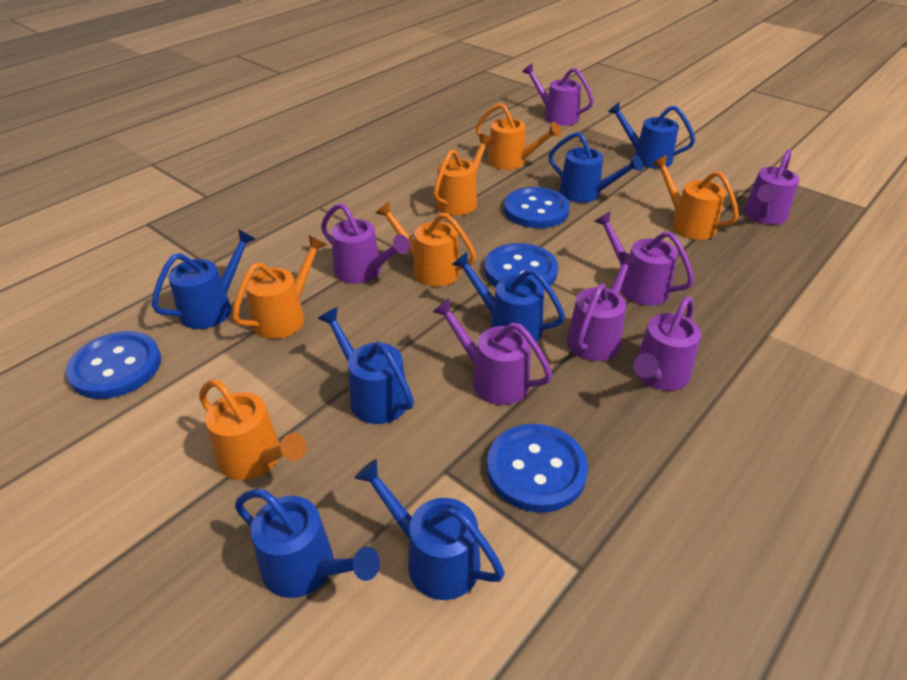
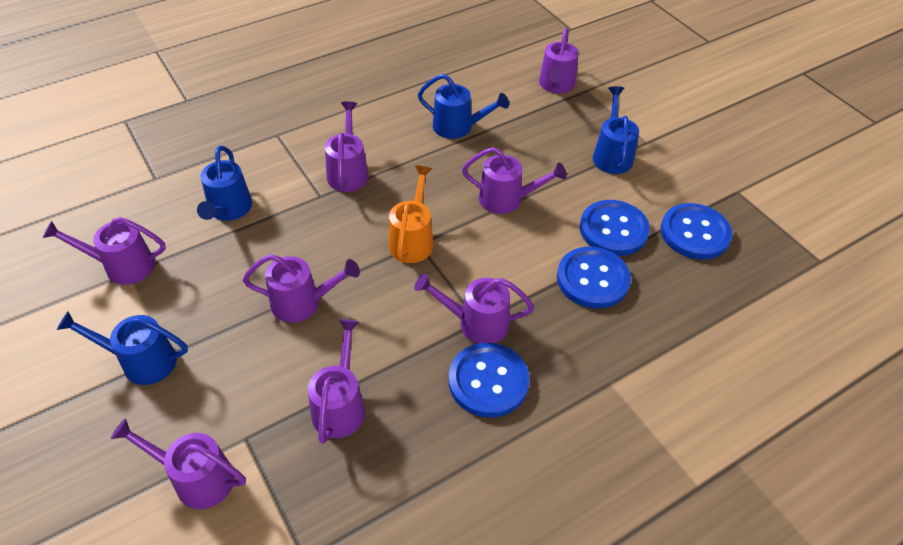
blue watering can: [152,229,256,329] [235,489,380,598] [318,307,414,424] [354,459,505,600] [452,252,565,342] [549,132,643,203] [608,102,695,168] = 7 -> [57,311,188,385] [197,146,252,221] [418,74,509,139] [593,86,639,174] = 4
orange watering can: [199,380,307,480] [232,236,326,339] [375,201,476,286] [433,134,493,215] [476,103,561,170] [652,155,739,240] = 6 -> [388,165,433,263] = 1
purple watering can: [321,203,410,284] [432,298,552,405] [522,63,594,126] [567,252,639,361] [594,211,694,306] [633,296,701,391] [744,149,799,225] = 7 -> [43,217,166,285] [111,418,246,509] [243,254,360,323] [308,319,365,444] [325,101,369,192] [414,273,534,344] [462,147,567,214] [539,28,579,94] = 8

